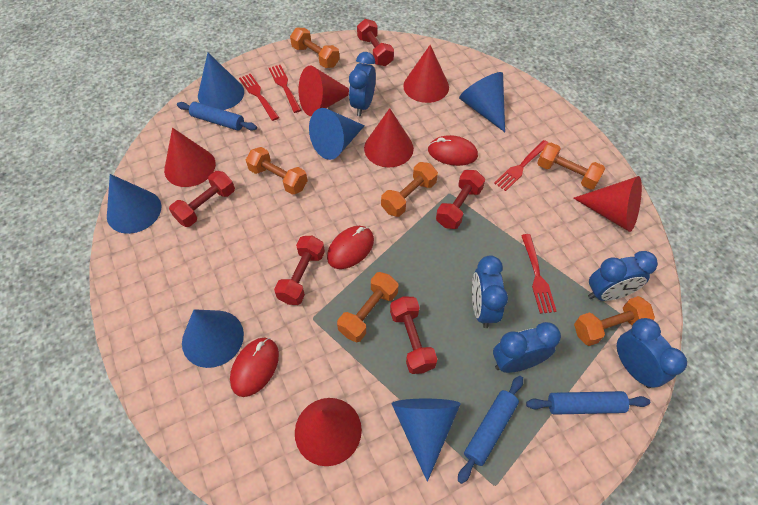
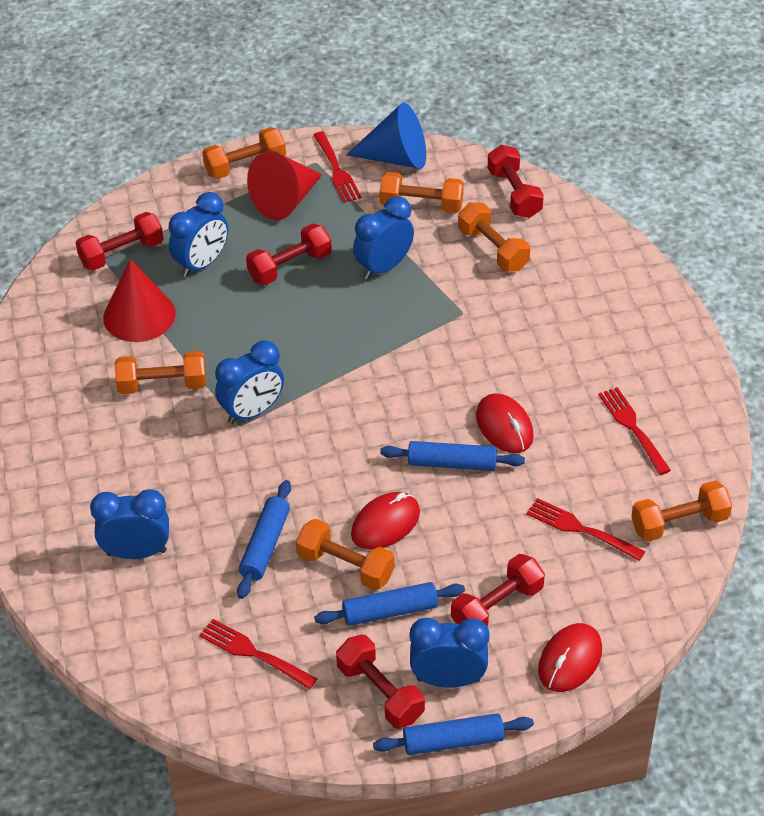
blue cone: [107,174,161,234] [182,309,244,368] [198,53,244,110] [309,108,365,160] [392,399,461,482] [459,72,505,132] = 6 -> [346,103,426,169] = 1
blue rolling pin: [177,102,257,131] [458,376,523,484] [526,391,650,415] = 3 -> [237,480,291,599] [314,582,465,626] [373,713,534,755] [380,441,525,471] = 4
red cone: [164,128,216,187] [295,398,362,466] [298,65,349,116] [364,108,414,168] [403,45,449,103] [573,176,642,232] = 6 -> [103,259,176,342] [247,151,322,220] = 2

